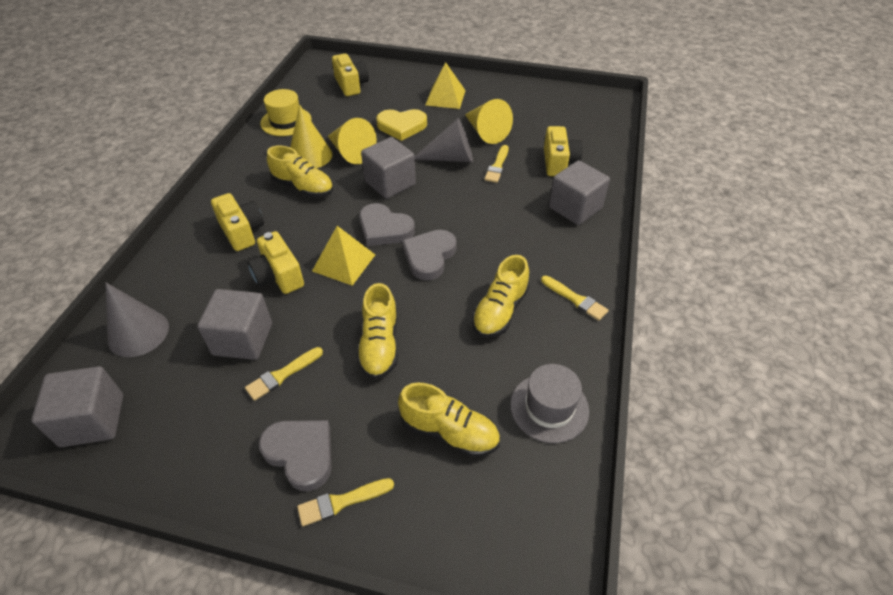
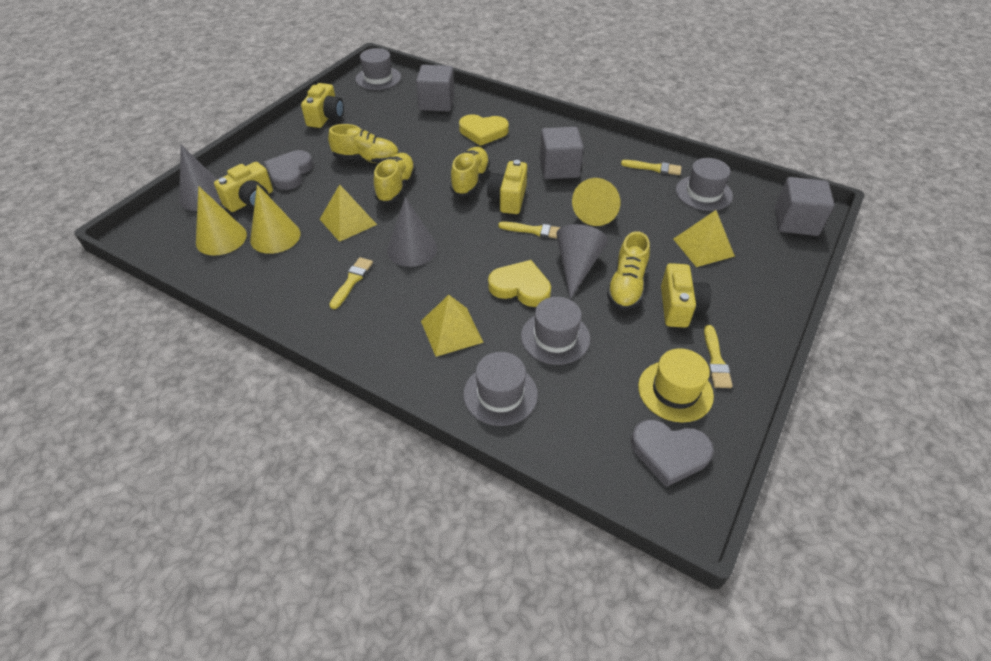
grey cone: [105,283,169,357] [415,118,473,162] = 2 -> [179,145,221,211] [387,197,437,267] [557,224,608,299] = 3
grey cube: [31,366,123,447] [197,289,272,360] [361,137,416,199] [549,160,610,225] = 4 -> [416,65,455,112] [540,127,584,179] [775,177,834,236] = 3
grey hat: [510,364,589,443] = 1 -> [355,48,401,90] [463,352,538,426] [521,297,590,365] [676,158,733,211] = 4
grey heart: [259,420,331,491] [359,203,415,246] [402,230,457,281] = 3 -> [264,150,313,190] [631,420,714,487] = 2
yellow heart: [376,109,427,141] = 1 -> [459,114,509,146] [488,260,551,307] = 2
yellow pyramid: [312,226,375,286] [425,62,466,109] = 2 -> [320,184,377,242] [421,295,484,357] [673,210,735,267] = 3

